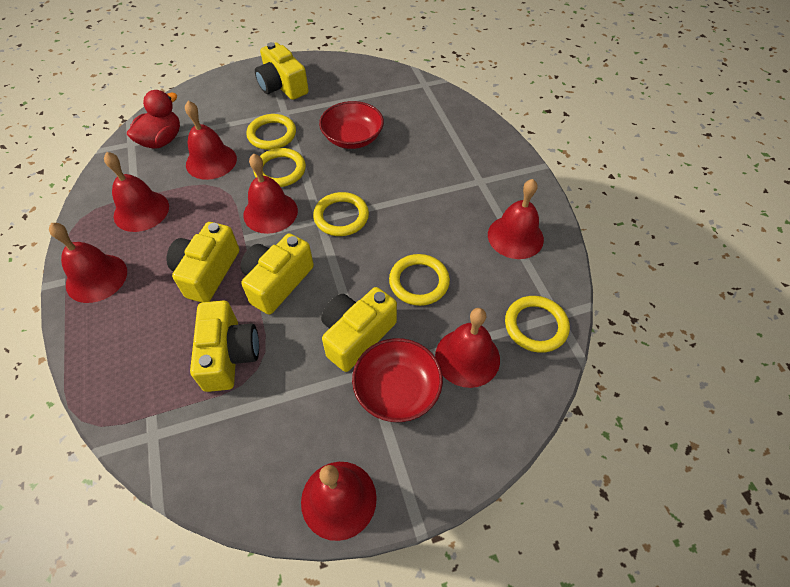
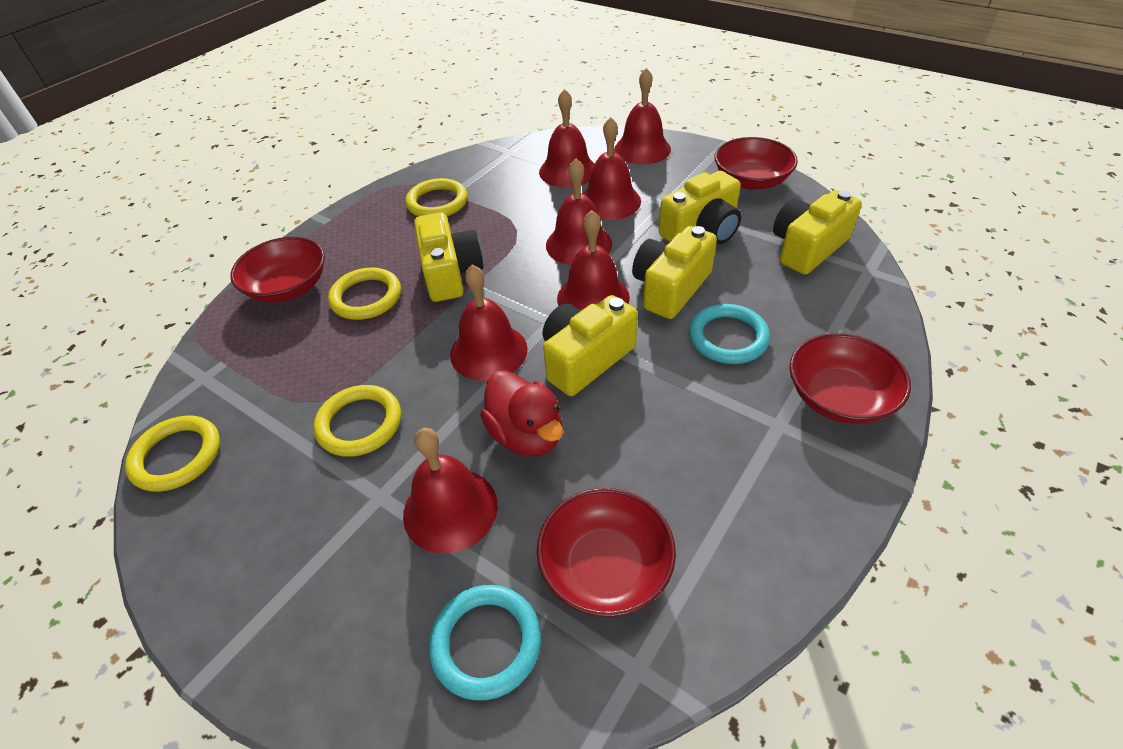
red bowl: [319,101,384,149] [352,338,443,422] = 2 -> [230,237,325,303] [537,488,676,617] [714,137,798,190] [789,333,911,424] = 4
turquoise ring: none = 0 -> [429,585,541,700] [689,304,770,364] = 2
yellow ring: [246,114,296,150] [253,148,306,187] [313,192,369,236] [389,254,450,306] [505,296,570,353] = 5 -> [125,416,220,492] [313,385,401,457] [328,268,401,320] [406,178,468,217] = 4

